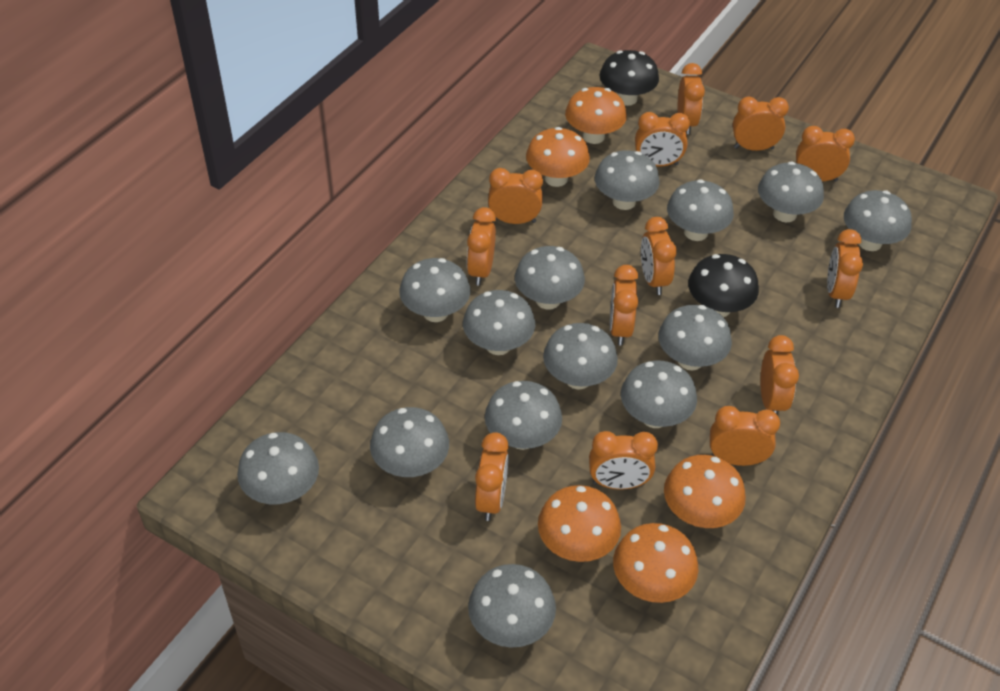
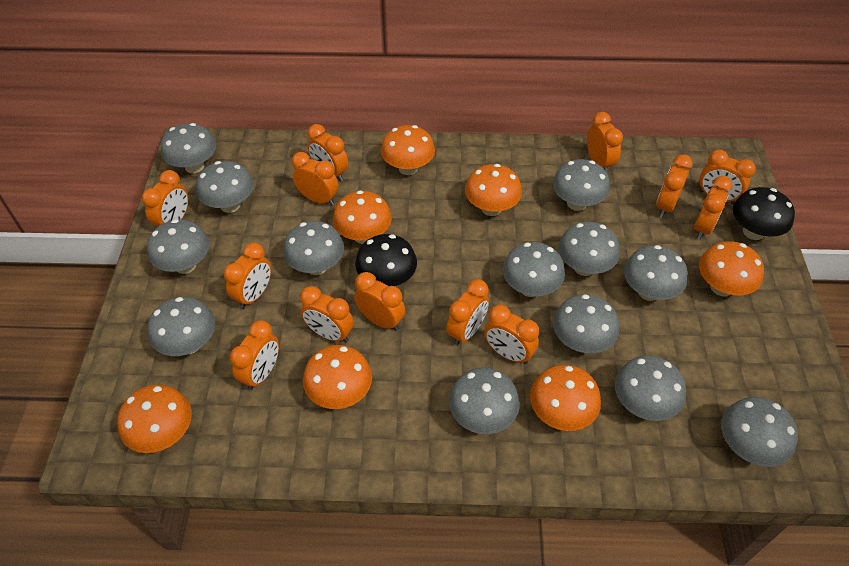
grey mushroom: [237,432,319,504] [370,407,449,477] [399,258,470,322] [463,290,535,355] [468,564,556,648] [485,381,562,450] [515,246,585,309] [543,323,618,390] [595,150,660,210] [621,360,697,428] [658,305,732,370] [667,179,734,241] [758,161,824,222] [844,190,912,251] = 14 -> [147,219,210,274] [148,297,215,356] [161,123,216,173] [196,161,254,213] [283,221,344,275] [449,367,520,434] [503,242,565,297] [553,159,610,211] [553,294,619,353] [558,222,620,276] [615,355,686,421] [624,245,688,301] [721,397,798,467] = 13
orange mushroom: [526,127,590,187] [538,485,621,562] [565,87,627,144] [613,523,698,603] [664,455,746,528] = 5 -> [117,384,192,453] [303,345,372,409] [333,190,392,244] [381,125,435,175] [465,164,522,216] [530,365,601,431] [699,241,764,297] = 7

